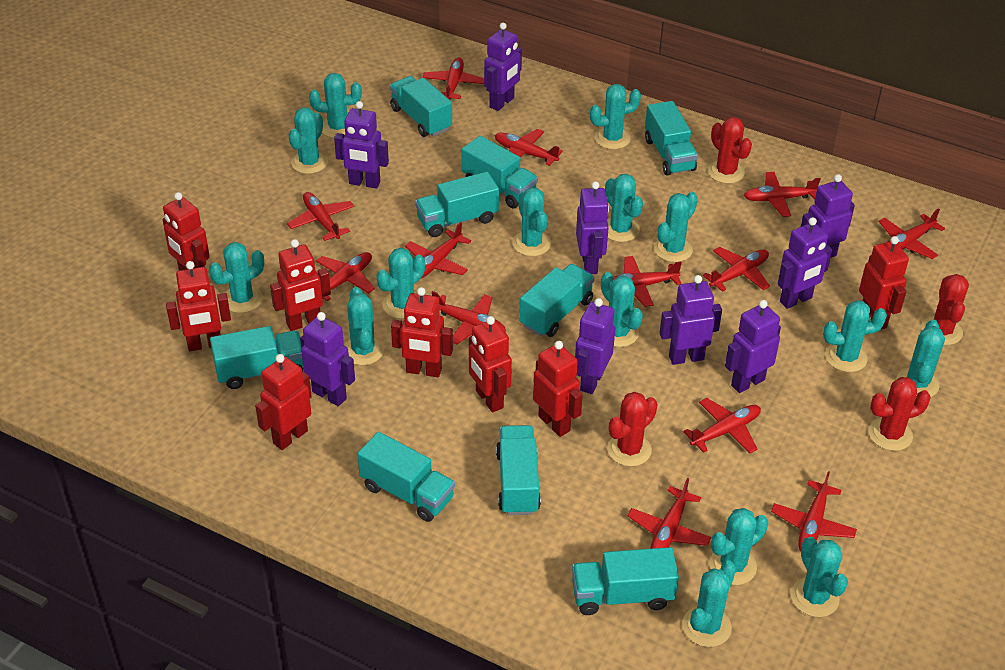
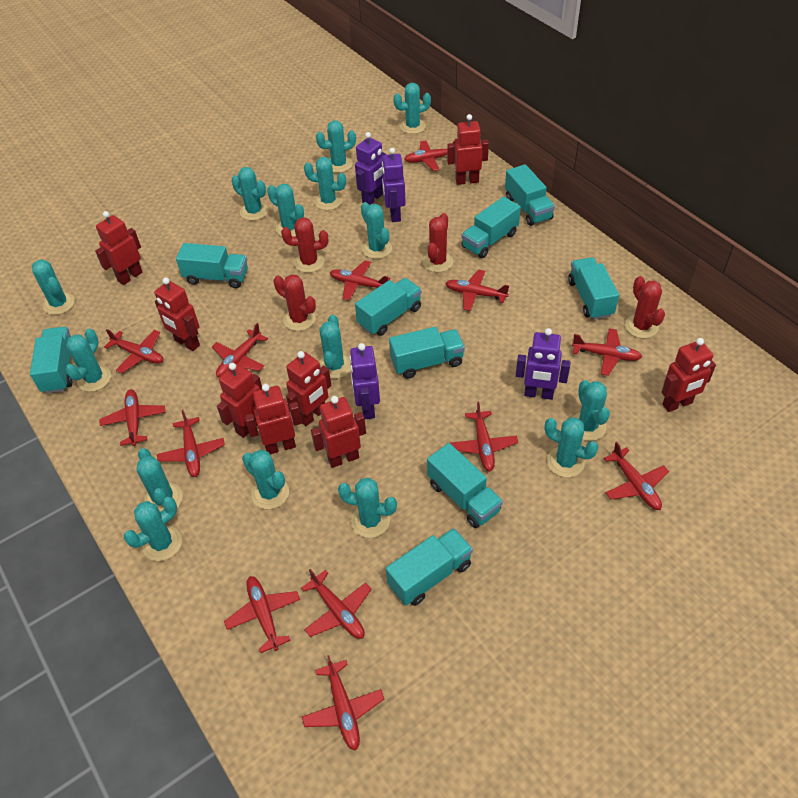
purple robot: [300,312,355,406] [334,101,389,189] [484,23,522,111] [575,298,615,394] [576,181,609,274] [660,275,722,365] [725,300,781,393] [777,217,832,309] [801,174,855,258] = 9 -> [349,343,380,419] [355,132,387,205] [382,148,406,222] [516,328,571,400] = 4

